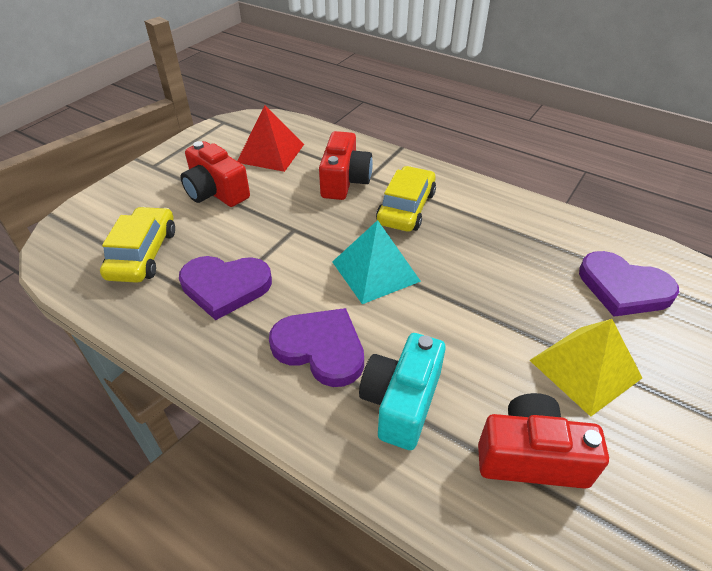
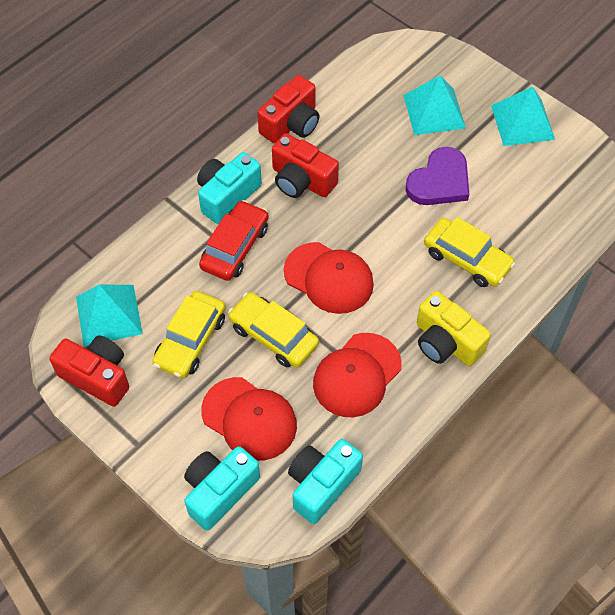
purple heart: [179,256,272,320] [269,308,364,387] [579,251,679,317] = 3 -> [405,147,469,205] = 1
red cap: none = 0 -> [201,377,297,461] [284,242,374,314] [313,333,402,417] = 3
red car: none = 0 -> [199,200,269,281] = 1
red pyramid: [237,105,304,172] = 1 -> none = 0
turquoise camera: [359,333,446,450] = 1 -> [184,446,260,531] [197,152,262,224] [288,439,363,524] = 3
turquoise pyramid: [332,220,421,304] = 1 -> [76,285,143,346] [403,76,466,135] [491,86,555,146] = 3
yellow camera: none = 0 -> [417,291,491,366] = 1
yellow car: [100,207,175,283] [376,166,436,232] = 2 -> [152,291,226,378] [228,292,319,368] [424,217,515,287] = 3
yellow pyramid: [529,319,642,417] = 1 -> none = 0

